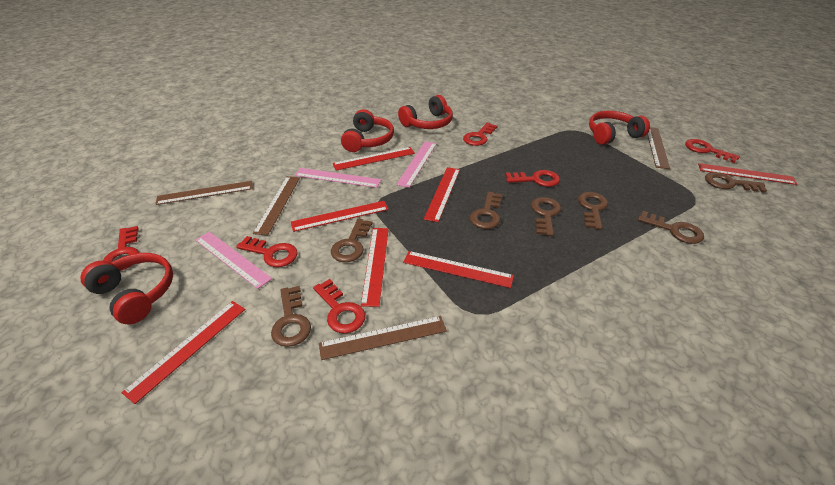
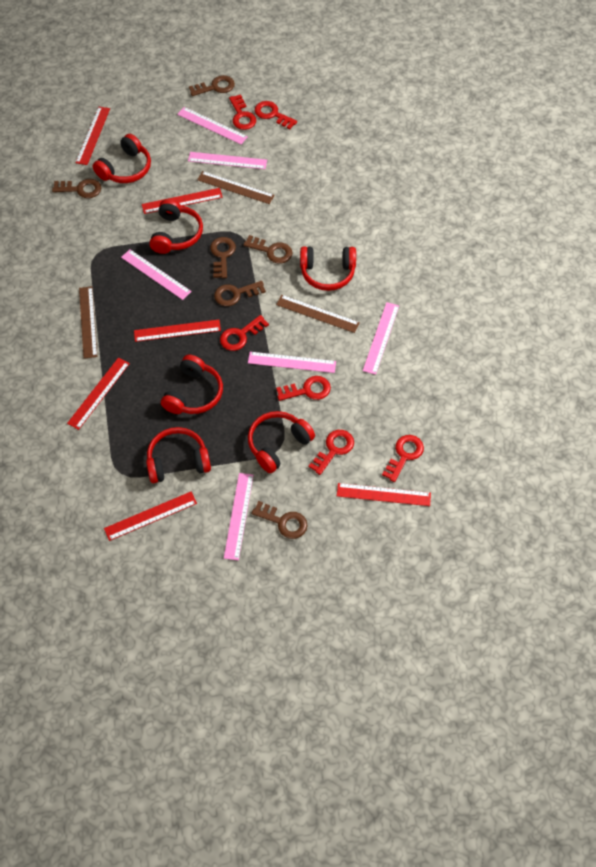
brown key: [271,286,311,347] [331,219,373,262] [470,192,502,229] [531,197,561,236] [578,192,608,230] [638,211,704,244] [705,172,767,193] = 7 -> [52,179,101,198] [189,75,235,96] [210,237,236,278] [214,281,266,306] [243,235,293,263] [251,501,308,539] = 6
brown ruler: [156,181,253,205] [253,176,300,235] [319,316,447,360] [647,127,670,169] = 4 -> [79,286,97,359] [197,171,275,204] [276,295,360,333] = 3
pink ruler: [195,232,272,289] [295,168,381,188] [396,141,436,188] = 3 -> [121,249,192,300] [177,107,248,144] [188,152,267,169] [224,473,253,560] [248,352,336,373] [363,302,399,375] = 6
red headphones: [80,253,173,325] [341,109,394,152] [398,95,453,129] [589,111,650,145] = 4 -> [93,134,151,183] [146,427,211,483] [149,199,203,254] [161,355,223,414] [248,411,315,473] [300,246,356,291] = 6
red ruler: [121,301,245,404] [291,201,389,232] [333,147,415,171] [361,228,389,307] [403,251,514,288] [424,167,460,222] [698,163,797,185] = 7 -> [67,357,130,430] [75,107,110,165] [104,491,197,541] [134,320,221,342] [142,188,223,214] [337,483,431,506] = 6

